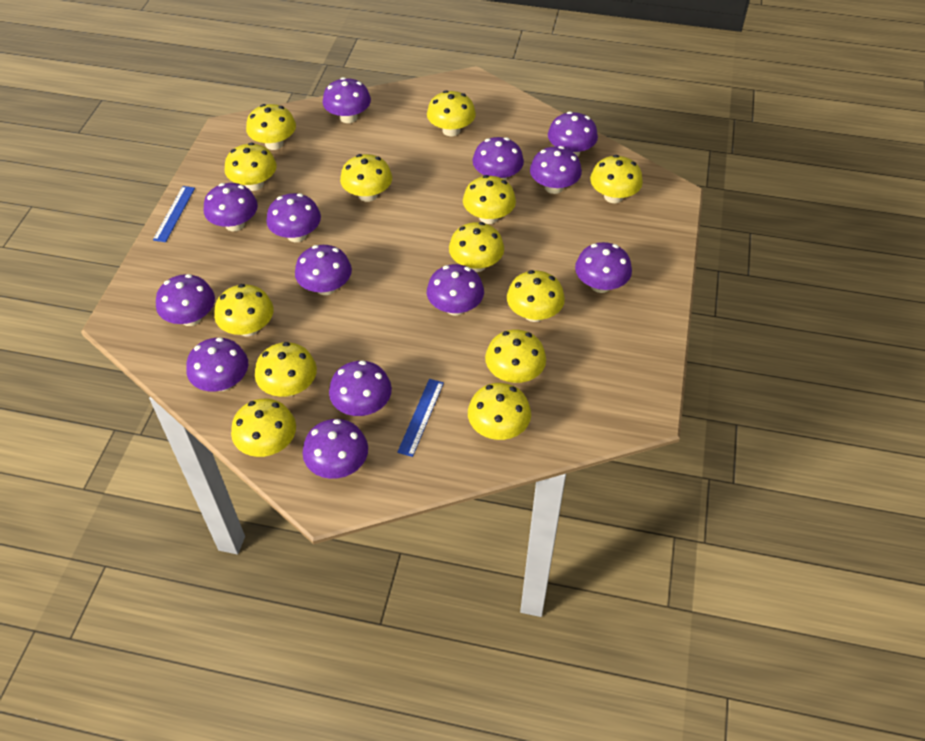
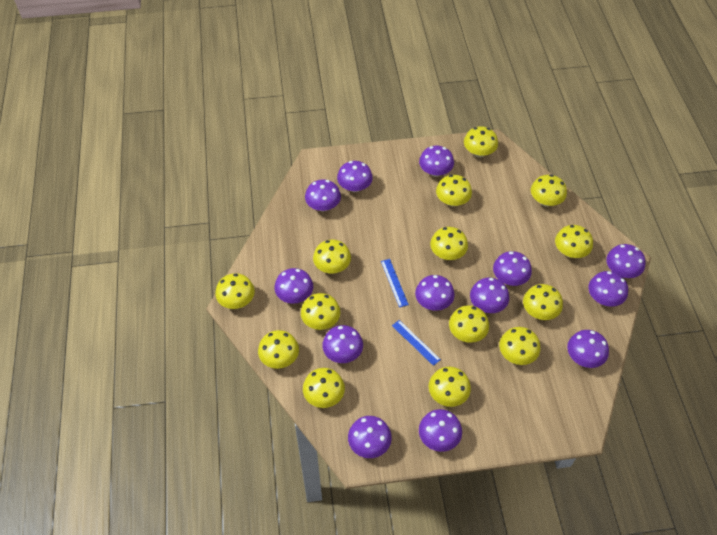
yellow mushroom: [214,284,274,336] [225,143,277,191] [231,399,296,457] [246,104,296,150] [255,342,317,397] [340,154,392,202] [427,90,476,136] [449,222,504,272] [463,175,516,224] [468,383,531,440] [485,329,546,383] [507,270,565,322] [590,155,643,203] = 13 -> [215,273,255,309] [258,330,299,369] [301,293,340,330] [303,368,345,408] [313,240,351,273] [429,367,471,407] [430,227,468,260] [436,175,472,206] [449,305,489,343] [464,126,498,157] [499,327,540,365] [523,284,563,320] [531,174,567,207] [555,225,593,258] = 14

